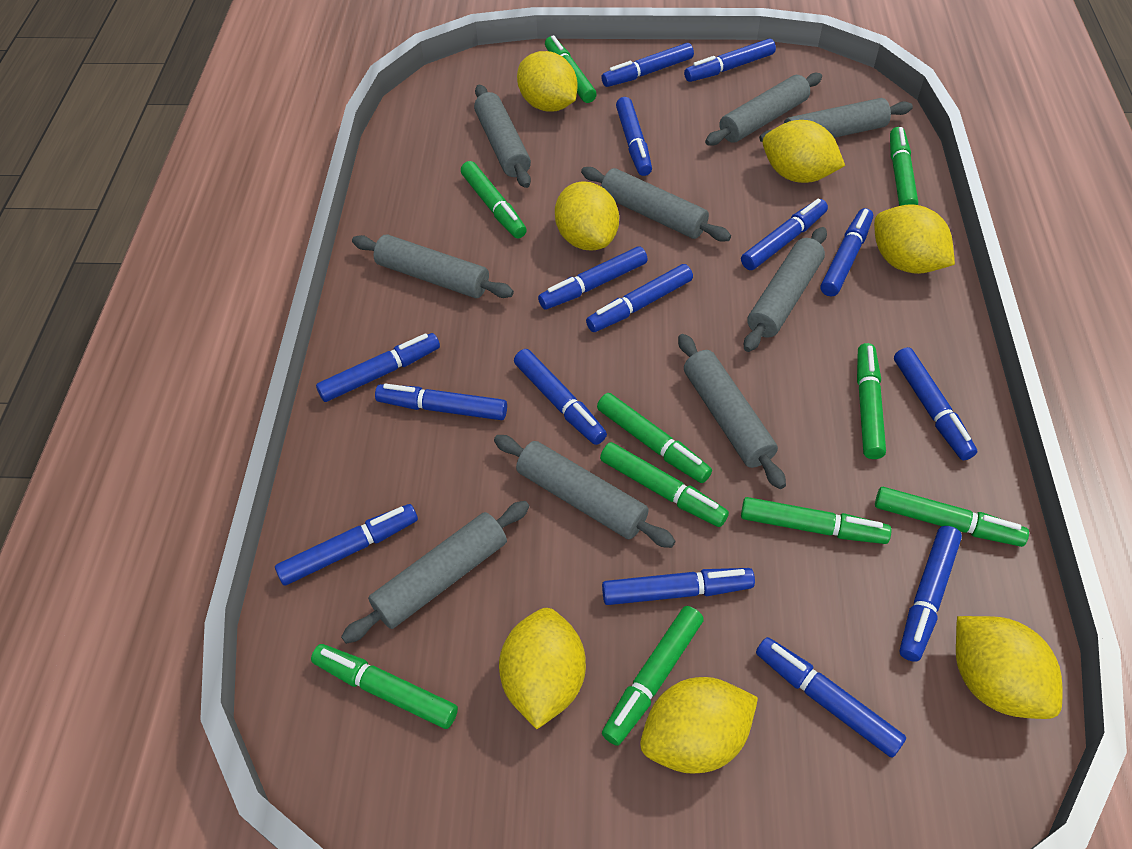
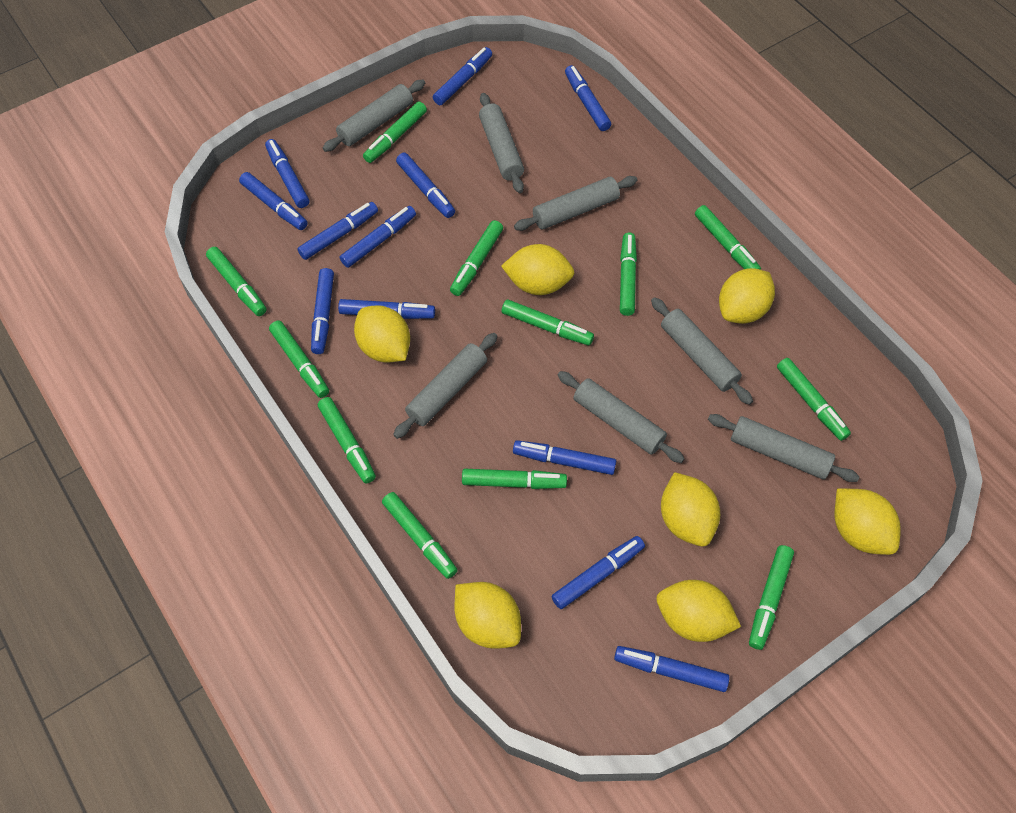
blue marker: [275,504,418,586] [316,333,440,402] [375,384,507,420] [514,349,607,445] [538,246,648,310] [586,264,693,332] [601,43,694,87] [602,568,755,605] [616,97,652,176] [684,39,776,82] [741,199,828,270] [756,637,906,758] [820,208,873,296] [894,347,977,460] [899,526,962,662] = 15 -> [239,172,308,230] [265,139,309,208] [297,202,378,260] [311,268,334,354] [338,299,435,319] [340,206,416,268] [396,153,455,218] [433,47,492,105] [513,440,616,475] [552,536,645,609] [565,65,611,131] [614,646,730,692] = 12
green marker: [311,644,458,729] [461,161,527,239] [545,35,597,103] [597,393,712,483] [600,442,729,527] [602,606,704,746] [741,497,891,544] [857,343,886,459] [875,487,1029,547] [890,127,918,206] = 10 -> [206,247,267,316] [269,320,329,398] [318,397,376,483] [363,101,427,163] [382,492,458,579] [450,220,503,296] [462,469,567,489] [501,300,594,345] [620,233,637,316] [695,205,761,270] [749,545,794,650] [777,358,851,441] = 12
grey rolling pin: [341,501,529,644] [352,234,514,298] [474,85,531,188] [494,435,675,548] [581,167,731,241] [678,334,786,489] [705,73,822,146] [744,227,827,352] [759,98,913,142] = 9 -> [323,80,425,152] [393,333,498,439] [479,93,524,193] [514,176,637,231] [558,371,685,463] [651,297,753,405] [708,414,859,482] = 7

